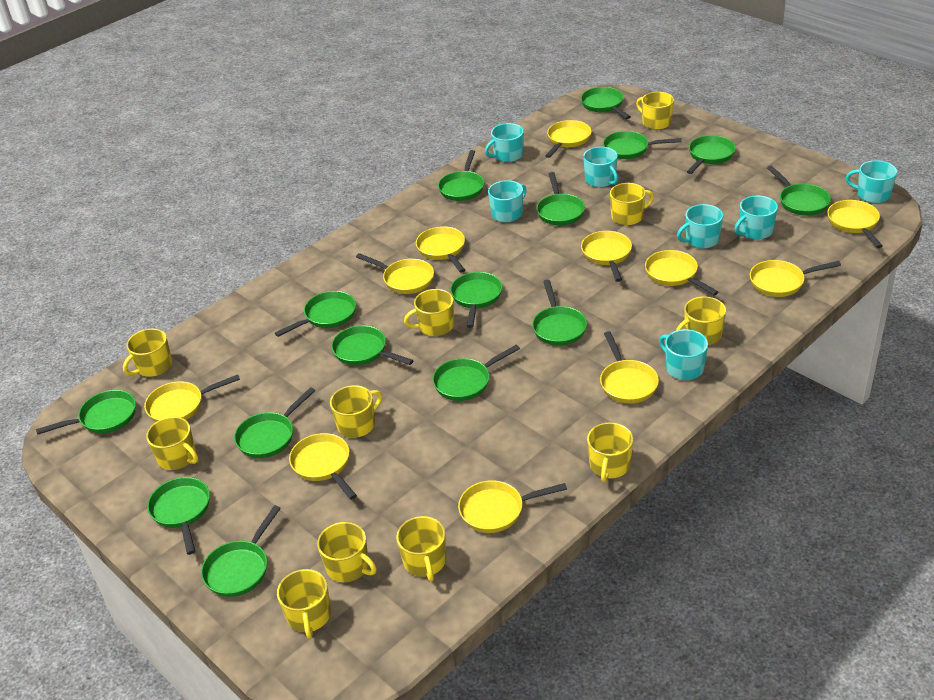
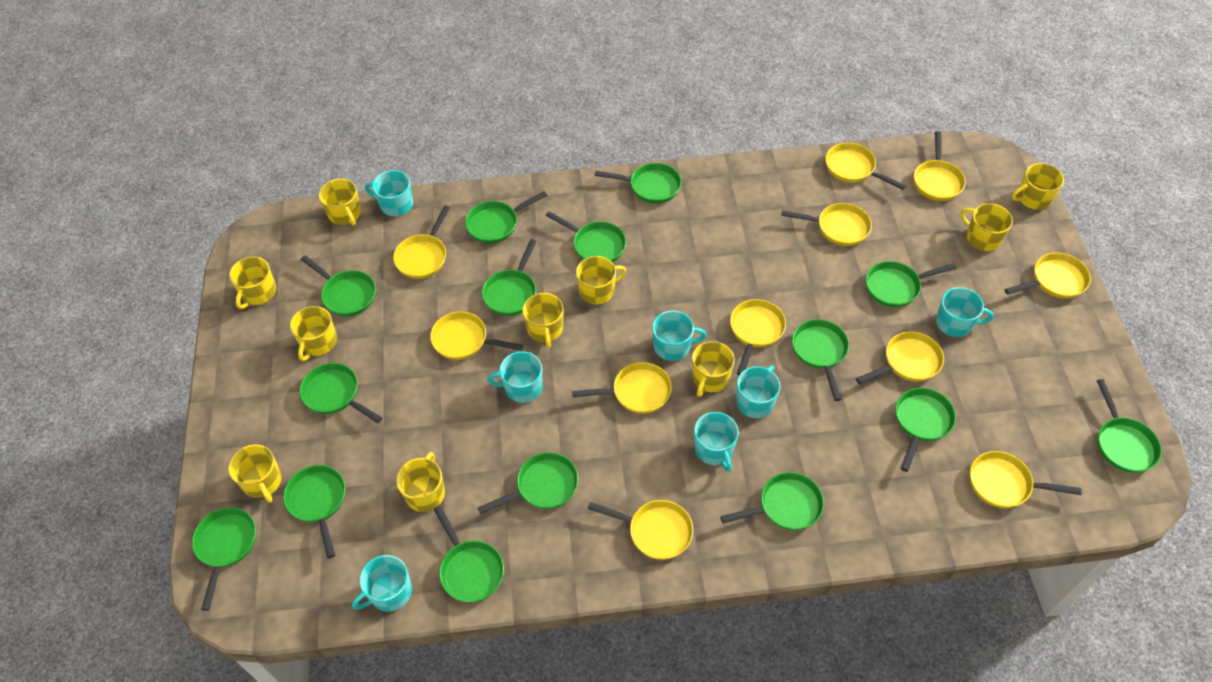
yellow mug: [123,329,172,377] [146,417,198,470] [277,569,331,639] [317,522,377,582] [330,385,382,438] [396,516,446,581] [404,289,454,336] [587,422,633,482] [610,183,654,225] [636,92,674,130] [676,297,726,345] = 11 -> [229,257,276,309] [229,445,282,503] [290,306,337,361] [319,179,361,226] [396,452,445,512] [522,293,564,348] [576,256,626,305] [692,341,735,397] [960,203,1013,251] [1012,163,1064,210] = 10

